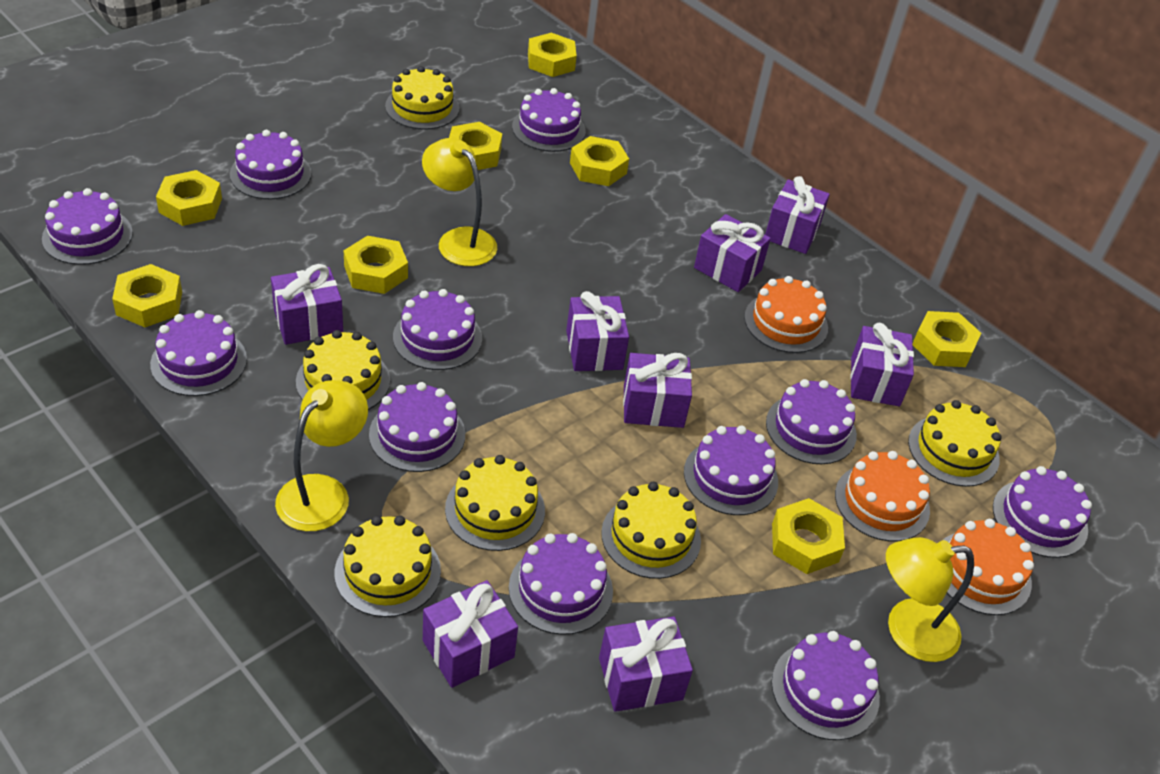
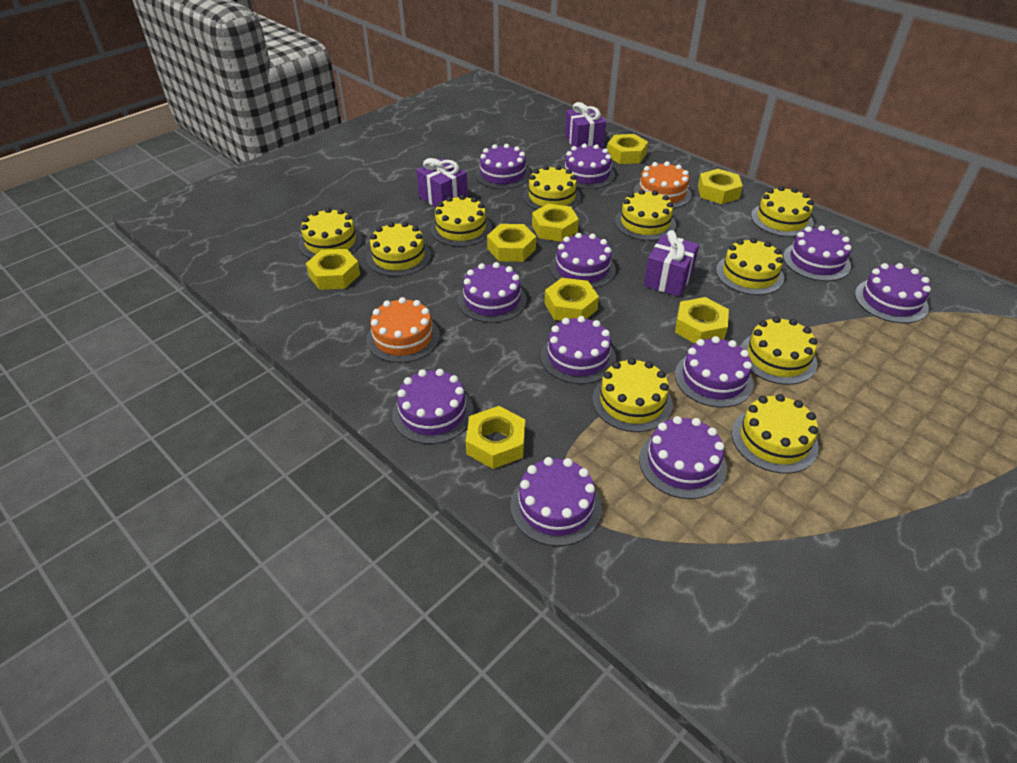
orange cake: [744,276,828,353] [835,451,930,541] [943,519,1034,615] = 3 -> [366,297,440,363] [634,161,692,208] = 2
purple gift: [271,264,343,345] [423,580,518,688] [566,291,629,371] [599,617,693,712] [623,353,692,428] [694,214,771,292] [765,176,830,254] [850,323,914,406] = 8 -> [416,158,468,207] [565,102,606,148] [644,230,699,297] = 3
yellow cake: [296,330,390,410] [335,516,441,617] [385,66,459,130] [445,455,545,551] [601,482,701,579] [908,400,1002,487] = 6 -> [299,208,362,259] [366,222,431,277] [431,195,492,247] [523,165,581,210] [592,358,673,432] [615,190,676,241] [716,238,784,295] [732,394,819,474] [740,316,818,385] [751,186,814,237] = 10
yellow lamp: [275,380,368,531] [422,138,497,266] [886,537,974,662] = 3 -> none = 0

